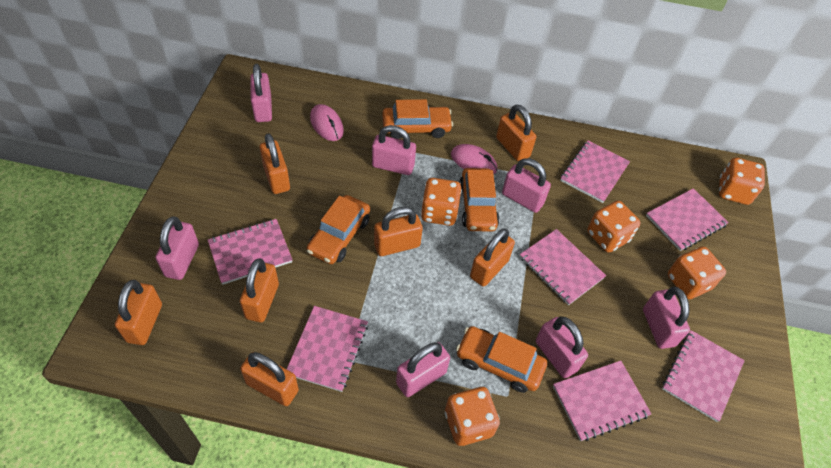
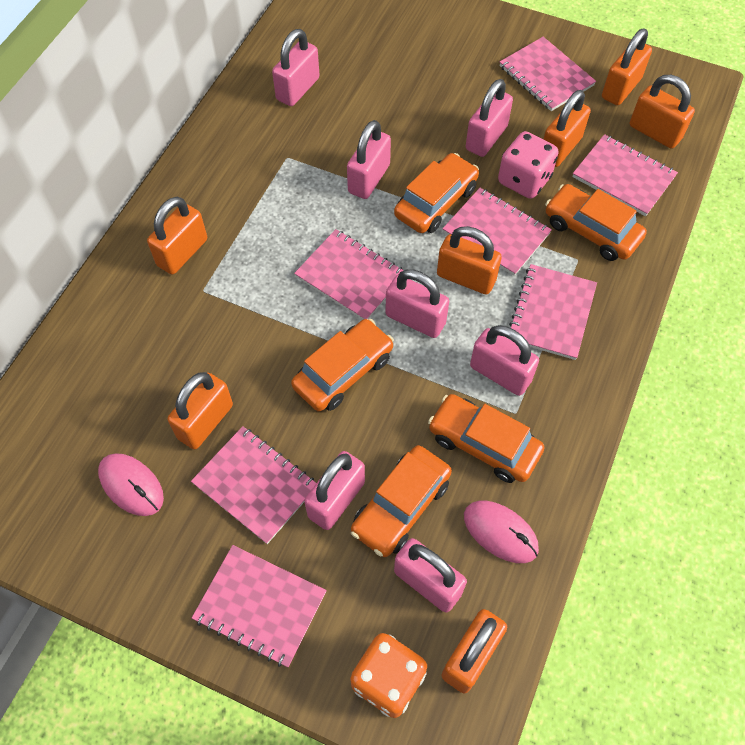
orange car: [307,195,370,264] [382,99,453,139] [456,326,547,393] [459,168,500,231] = 4 -> [291,319,394,411] [351,445,452,557] [394,153,479,233] [428,394,545,483] [545,184,647,261] = 5
orange dice: [421,178,462,226] [445,387,500,446] [587,201,640,252] [668,246,726,299] [719,158,765,205] = 5 -> [350,633,427,718] = 1
pink dice: none = 0 -> [498,131,559,199] = 1

